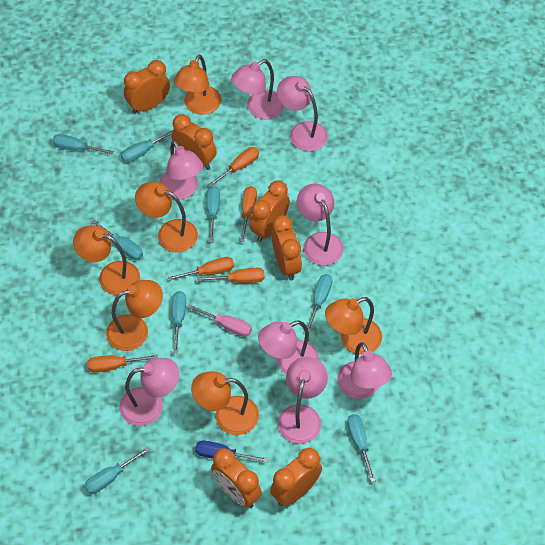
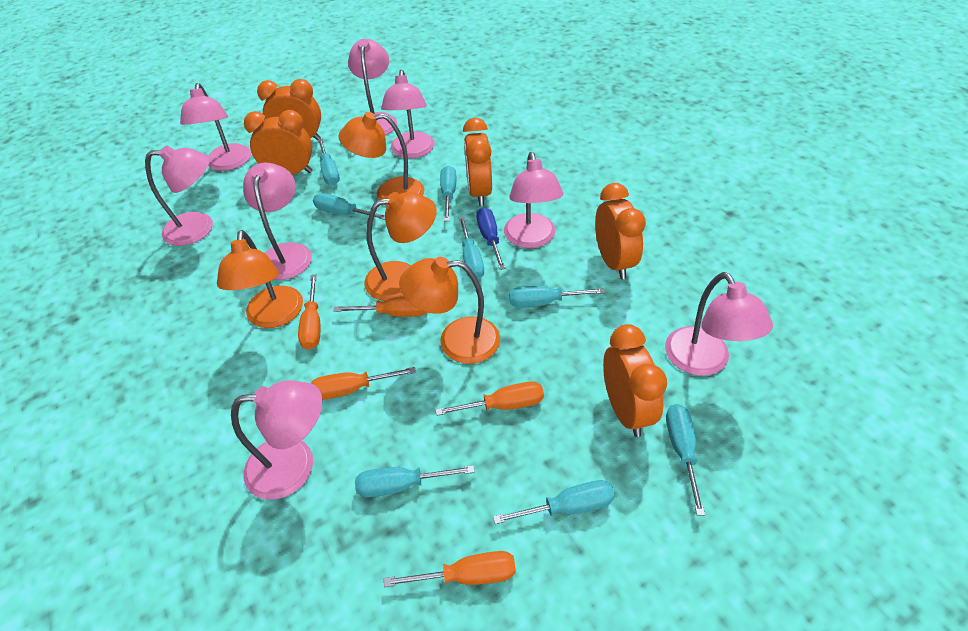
orange clock: [124,60,170,114] [172,114,217,170] [211,448,262,508] [249,181,290,242] [270,448,322,506] [272,215,302,280] = 6 -> [244,110,312,175] [257,79,321,140] [463,118,492,206] [595,183,646,279] [603,324,667,437] = 5
orange lamp: [73,225,140,295] [106,280,163,351] [135,182,198,252] [173,55,221,114] [191,371,259,435] [325,297,382,355] = 6 -> [217,230,303,328] [338,112,424,206] [364,192,437,301] [399,257,500,364] = 4
pink screwdriver: [188,305,252,337] = 1 -> none = 0

